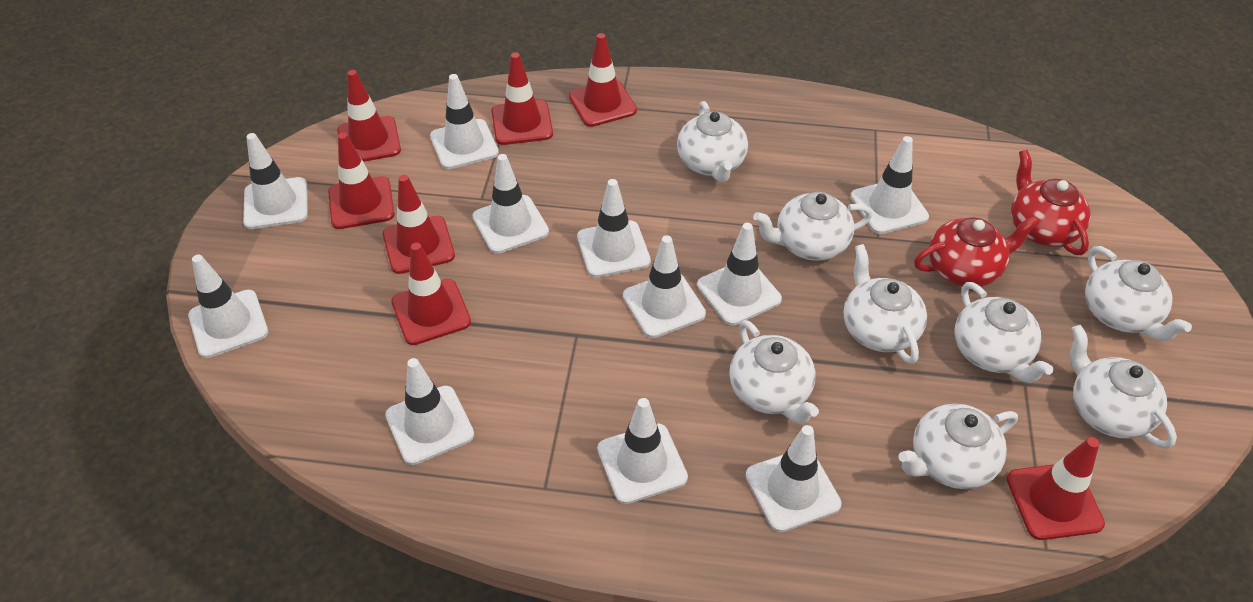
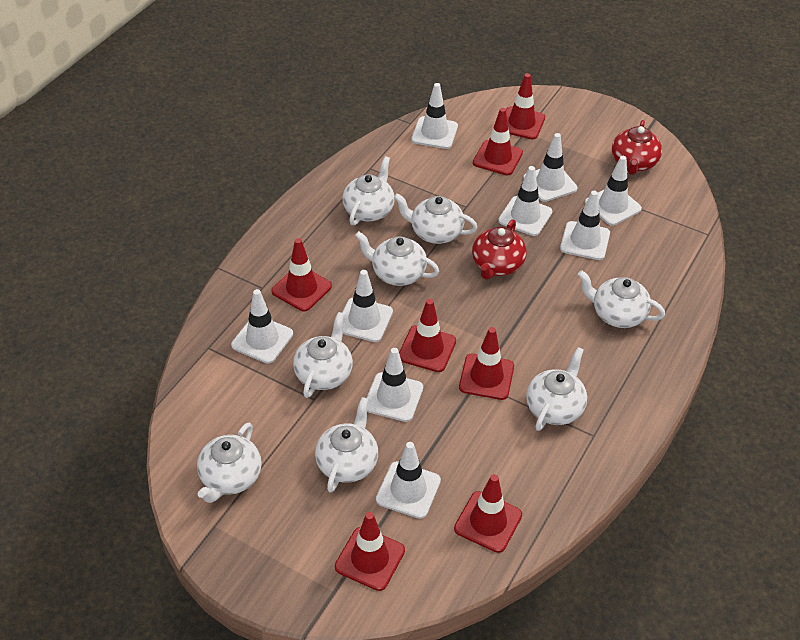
white traffic cone: [188,255,268,358] [243,133,308,229] [385,358,474,465] [430,74,499,169] [472,154,549,254] [577,179,651,278] [597,398,688,504] [623,235,706,338] [697,223,782,326] [746,425,842,532] [851,136,929,234] = 11 -> [231,289,293,364] [342,270,393,342] [367,348,423,422] [376,442,441,519] [411,83,458,149] [498,166,552,236] [523,133,577,202] [560,191,610,260] [585,156,642,226] = 9

